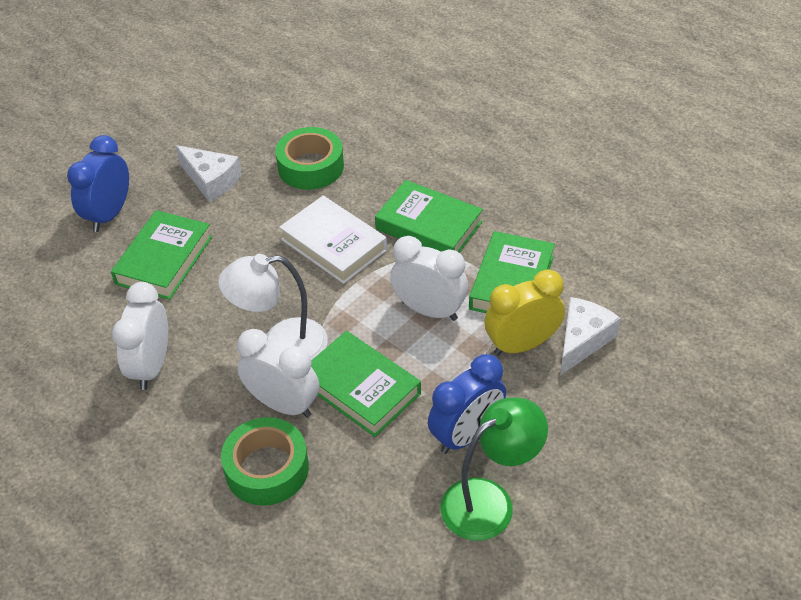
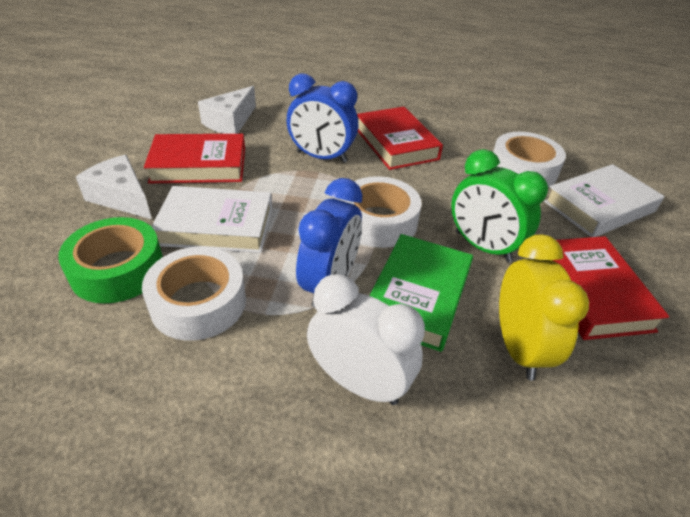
green book: [111,210,212,300] [311,331,421,437] [375,180,483,253] [469,231,555,313] = 4 -> [369,234,473,352] = 1
green clock: none = 0 -> [451,149,548,262] = 1
green lamp: [440,398,548,541] = 1 -> none = 0
green tape: [221,417,309,506] [275,127,344,190] = 2 -> [58,217,163,304] = 1
red book: none = 0 -> [144,134,245,183] [357,107,443,170] [553,236,669,340] = 3
white book: [279,196,387,284] = 1 -> [152,186,272,253] [544,164,665,237] = 2
white clock: [112,282,168,390] [237,329,319,418] [390,236,468,321] = 3 -> [307,274,425,405] = 1
white lamp: [218,254,328,360] = 1 -> none = 0
white tape: none = 0 -> [142,247,246,340] [342,176,422,248] [493,132,566,187] = 3

